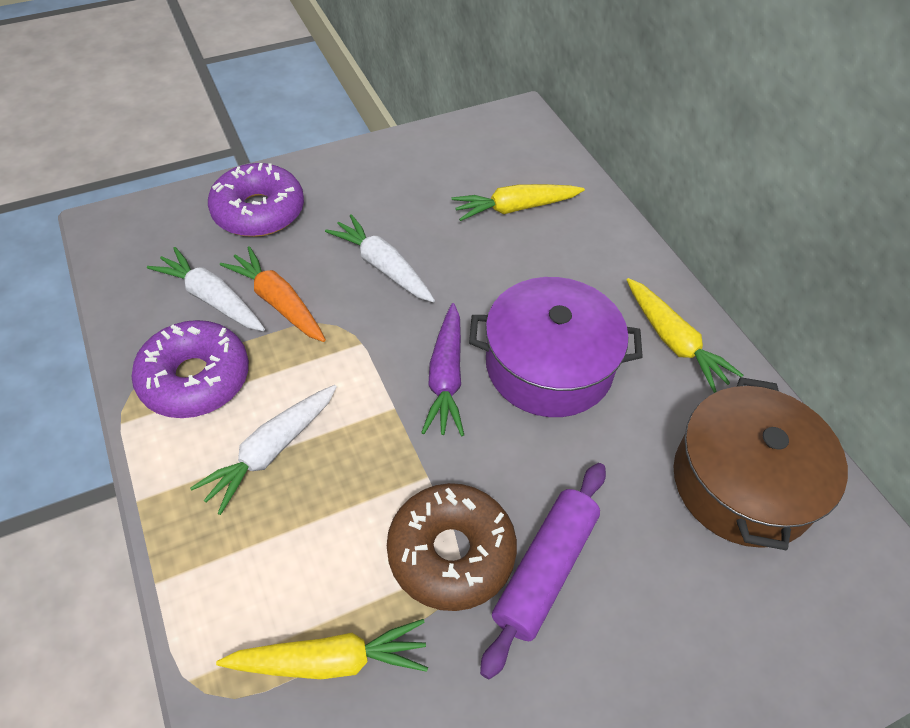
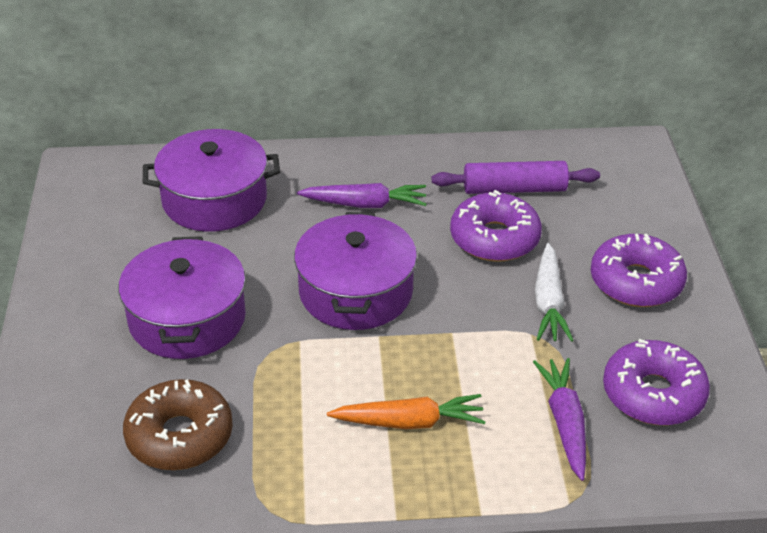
brown pot: [673,377,848,550] = 1 -> none = 0
purple carrot: [421,303,464,436] = 1 -> [297,183,427,208] [533,358,586,481] = 2
purple donut: [132,320,249,418] [208,163,304,237] = 2 -> [450,190,542,262] [591,234,687,307] [603,339,710,425] = 3
purple pot: [469,277,643,417] = 1 -> [119,236,246,359] [143,129,280,232] [294,212,417,330] = 3
white carrot: [147,247,265,331] [190,385,337,515] [325,214,435,302] = 3 -> [535,243,574,342] = 1
yellow carrot: [216,619,428,679] [452,184,585,221] [627,278,743,393] = 3 -> none = 0

